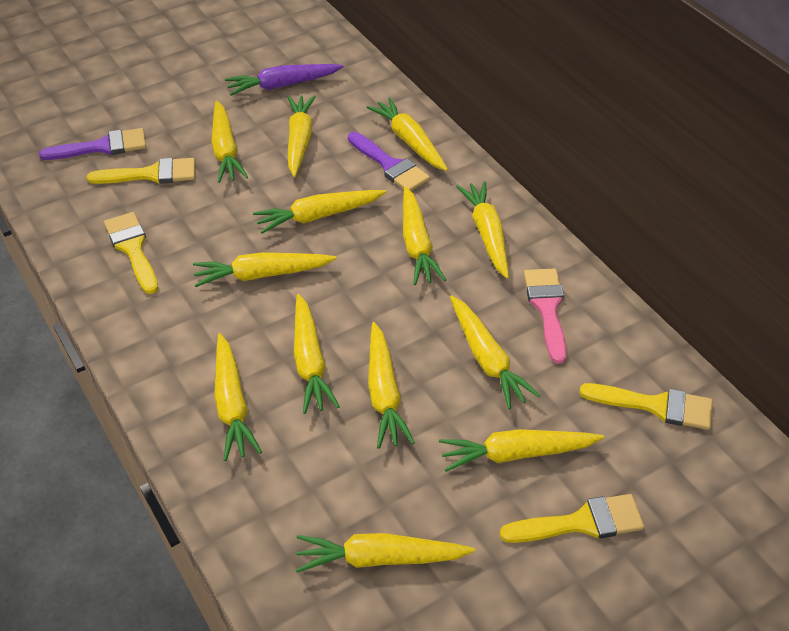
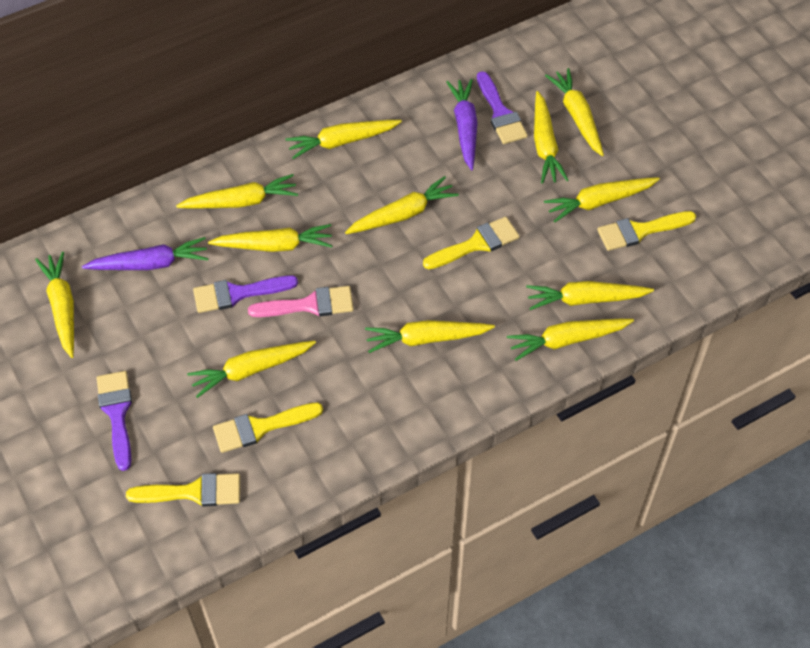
purple brush: [39,128,146,160] [348,132,430,191] = 2 -> [97,371,132,471] [193,276,298,313] [477,71,528,144] = 3
purple carrot: [225,64,344,95] = 1 -> [82,237,208,270] [446,79,478,170] = 2
yellow carrot: [193,252,337,287] [211,100,248,183] [214,333,262,461] [253,190,386,234] [288,96,316,177] [294,294,340,414] [296,533,475,572] [366,97,448,171] [368,322,415,449] [403,186,446,285] [439,429,604,472] [450,295,540,409] [456,181,509,279] = 13 -> [35,252,74,358] [176,174,298,209] [187,341,316,398] [208,224,333,252] [286,120,402,159] [345,176,459,234] [365,320,495,353] [507,319,634,361] [526,281,654,310] [534,91,569,184] [544,177,660,222] [545,68,604,156] = 12

